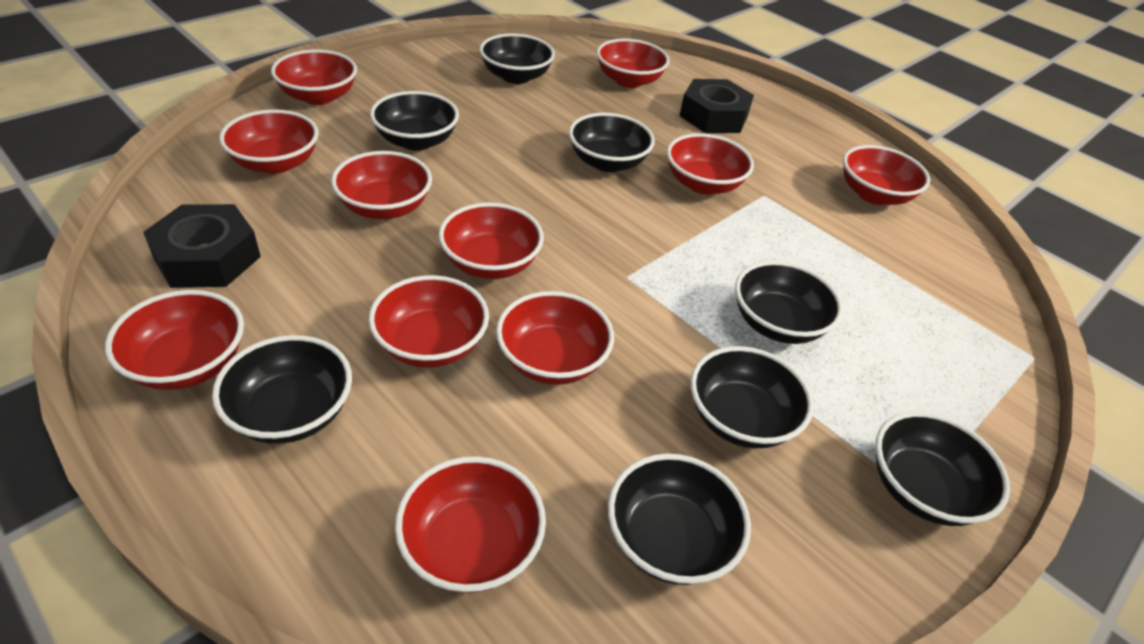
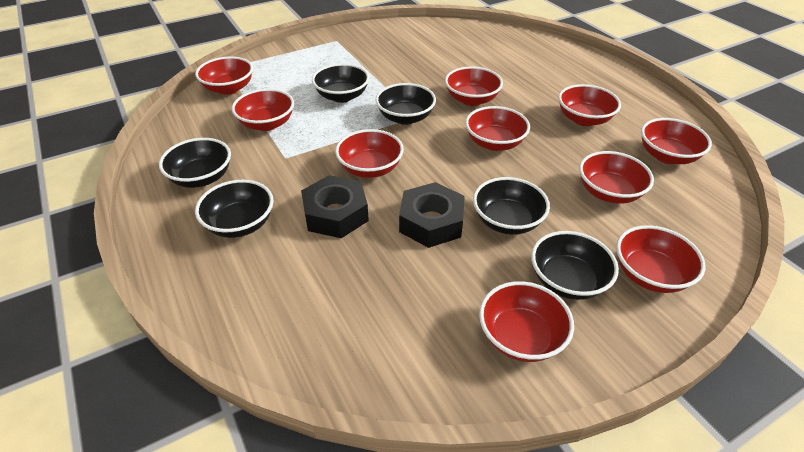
black bowl: [212,335,352,444] [370,91,459,151] [479,33,555,84] [569,113,655,172] [608,454,751,585] [690,346,814,448] [735,261,843,344] [875,411,1010,526] = 8 -> [159,138,231,188] [195,180,273,238] [312,64,369,103] [375,83,436,125] [473,177,550,235] [531,231,619,300] = 6
red bowl: [105,290,244,390] [219,109,319,174] [271,50,357,105] [331,151,432,219] [368,275,489,368] [395,456,546,593] [438,203,544,279] [496,291,614,385] [596,39,670,88] [667,133,754,195] [843,145,930,205] = 11 -> [195,56,253,95] [232,89,294,131] [335,129,404,178] [445,66,503,106] [465,106,530,151] [479,281,574,362] [558,84,621,126] [579,151,654,204] [616,225,705,293] [641,118,712,164] = 10

